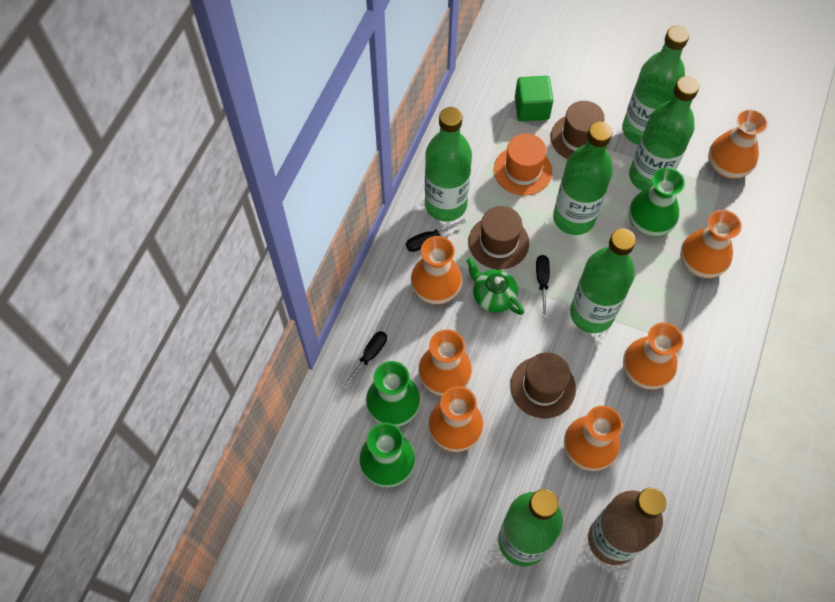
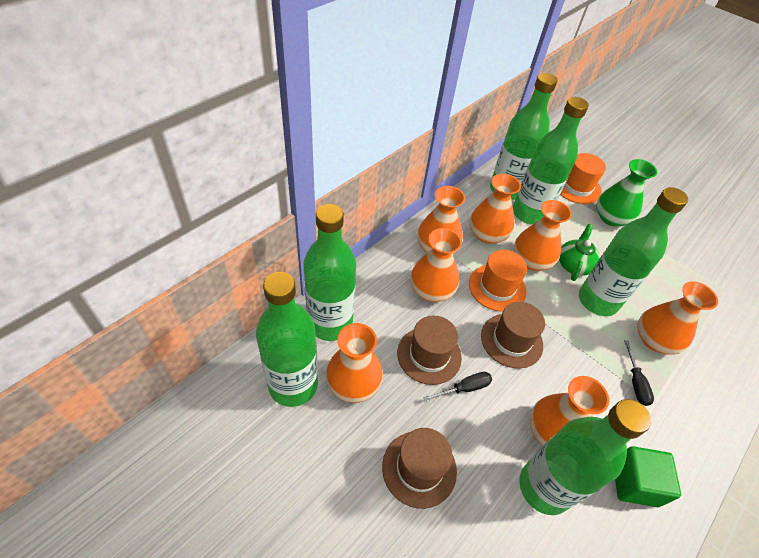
black screwdriver: [342,331,387,390] [406,219,466,252] [536,255,550,318] = 3 -> [423,372,492,401] [624,340,654,406] = 2
brown bottle: [588,488,667,565] = 1 -> none = 0
green vase: [359,422,416,488] [366,361,421,427] [629,167,685,237] = 3 -> [596,159,658,227] = 1
orange hat: [494,133,552,196] = 1 -> [469,250,527,312] [560,153,606,204] = 2

